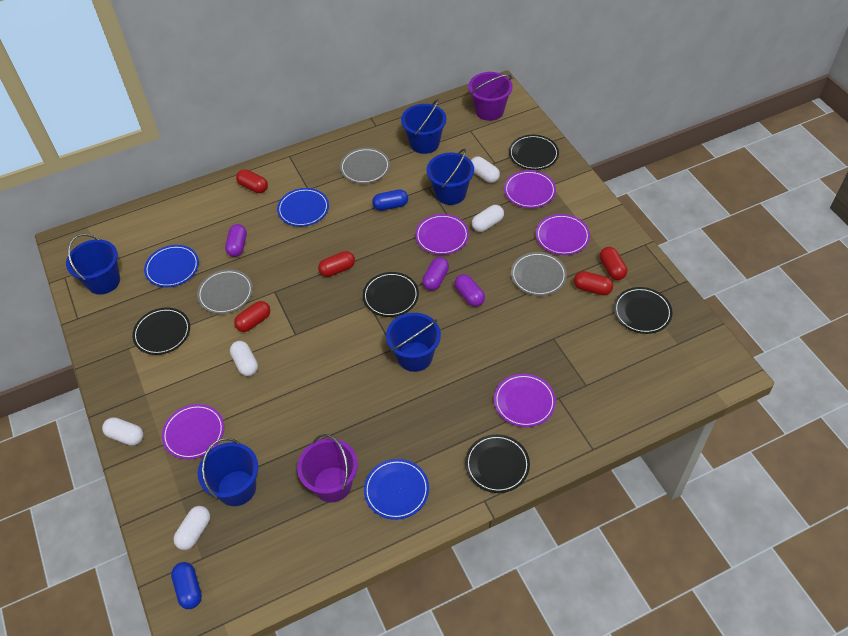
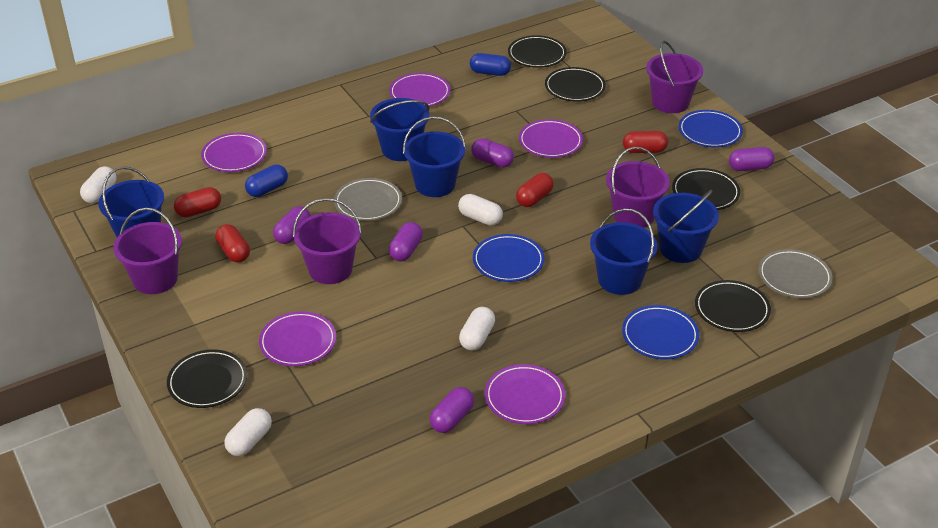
grey plate: [197,269,253,314] [340,148,390,184] [511,252,567,296] = 3 -> [334,178,402,221] [758,249,833,298] = 2
purple bucket: [297,434,358,503] [468,72,513,121] = 2 -> [113,208,182,294] [293,198,362,284] [606,147,670,228] [646,41,703,113] = 4
purple capsule: [225,224,247,257] [422,257,449,291] [454,274,485,307] = 3 -> [273,206,311,244] [389,222,423,262] [429,387,474,433] [471,138,514,168] [729,147,775,171] = 5
red capsule: [234,301,270,332] [236,169,268,193] [318,251,355,277] [574,271,613,295] [600,247,627,280] = 5 -> [174,187,221,218] [215,224,250,263] [516,173,554,207] [623,131,668,153] = 4
white capsule: [102,417,143,446] [173,506,210,550] [230,341,258,376] [471,157,500,183] [472,205,504,232] = 5 -> [80,166,117,203] [224,408,272,456] [458,194,503,226] [459,307,495,350] = 4

